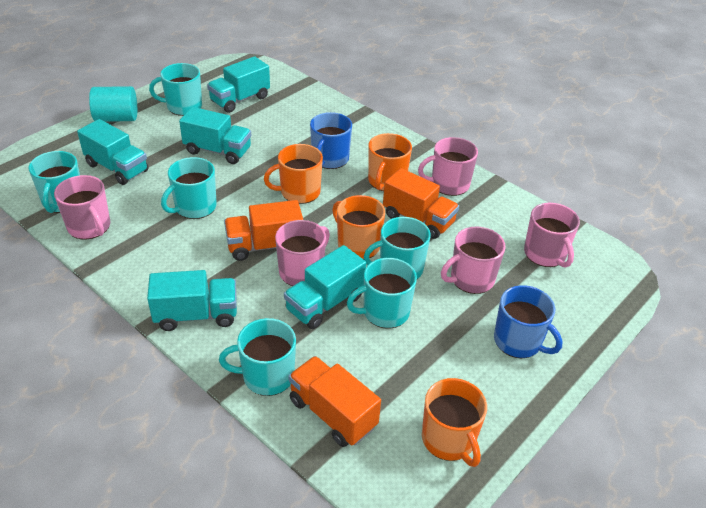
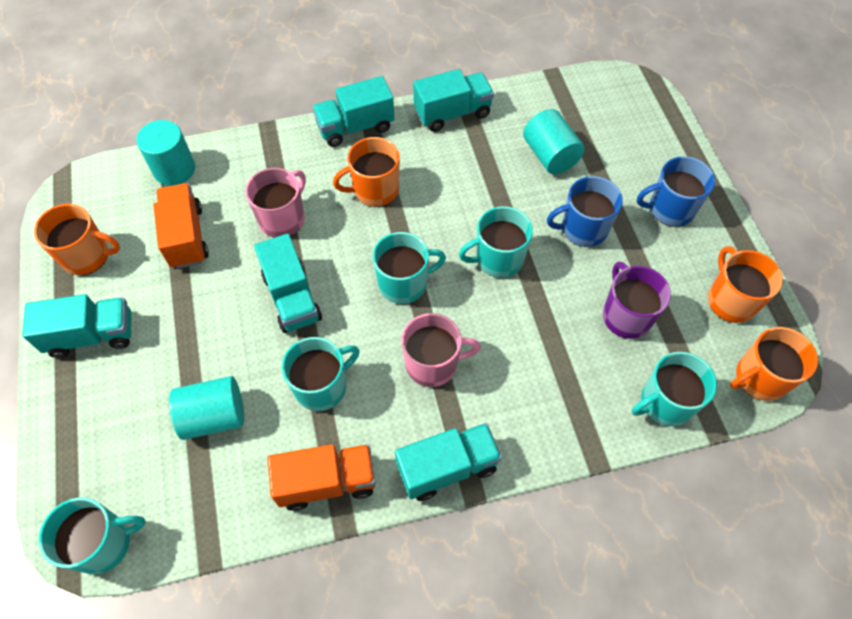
orange truck: [224,200,303,261] [288,356,381,447] [383,168,459,239] = 3 -> [153,183,209,269] [267,444,376,511] = 2
pink mug: [54,175,110,239] [275,220,330,286] [418,137,478,196] [441,226,506,294] [524,203,580,268] = 5 -> [245,168,306,238] [402,313,481,387] = 2
purple mug: none = 0 -> [603,262,671,339] = 1
turquoise cylinder: [89,86,137,122] = 1 -> [136,120,195,186] [169,376,244,440] [523,109,584,174] = 3
turquoise mug: [29,151,80,213] [149,63,202,116] [161,157,217,219] [219,318,296,396] [347,258,417,329] [363,217,431,279] = 6 -> [39,497,146,574] [282,337,360,411] [372,232,446,304] [459,206,533,278] [632,352,717,426] = 5

